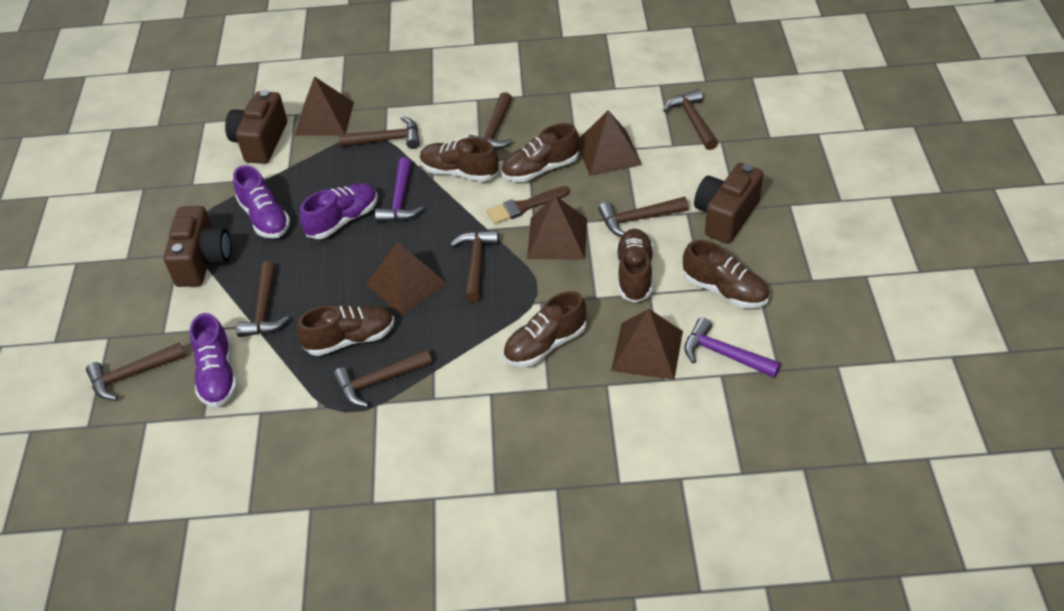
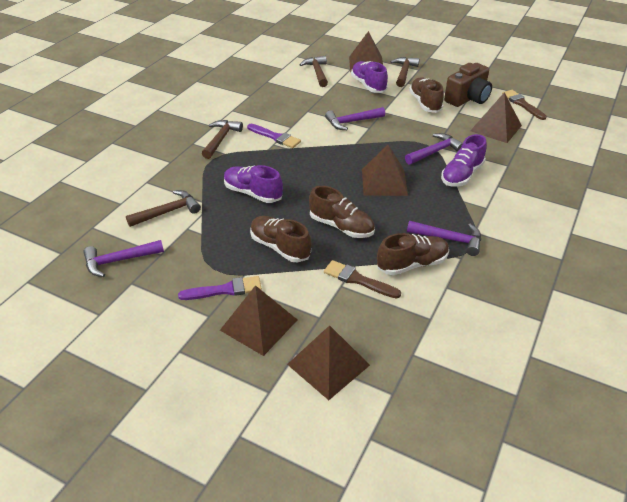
brown brush: [487,186,570,224] = 1 -> [324,260,401,299] [502,90,547,120] = 2
brown camera: [164,206,231,287] [225,90,287,164] [694,163,763,244] = 3 -> [444,63,492,107] = 1
brown hammer: [86,342,186,400] [236,261,289,337] [333,349,432,407] [339,116,420,149] [450,230,499,302] [468,92,513,150] [598,197,689,236] [663,89,718,150] = 8 -> [126,190,201,227] [202,120,243,159] [299,56,328,87] [390,57,420,87] = 4
brown shoe: [297,305,395,356] [420,138,498,181] [501,123,580,182] [503,291,586,367] [616,229,653,303] [683,240,769,308] = 6 -> [250,216,311,262] [309,186,375,238] [377,233,449,275] [409,77,444,113] = 4
purple brush: none = 0 -> [178,276,262,300] [247,124,301,148] = 2
purple hammer: [375,158,423,222] [684,317,781,378] = 2 -> [83,240,164,277] [325,107,385,130] [405,133,463,165] [407,221,481,256] = 4

